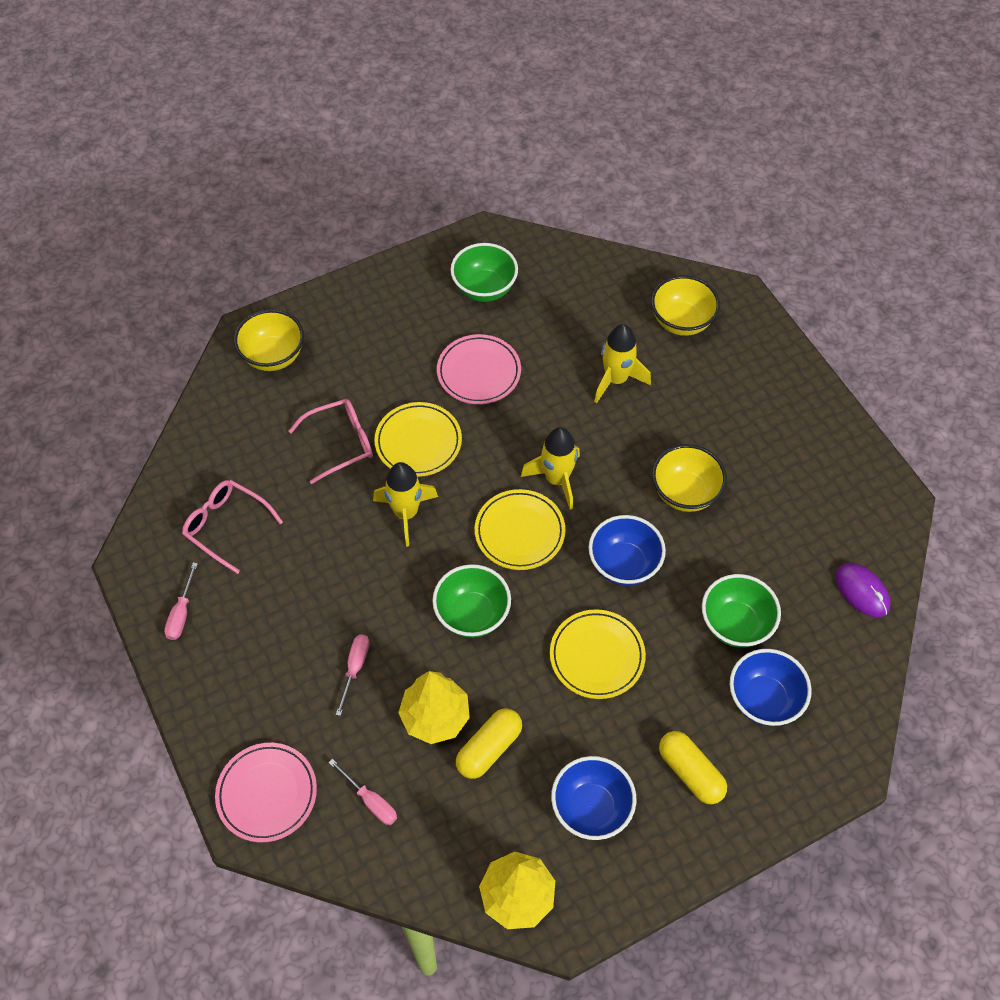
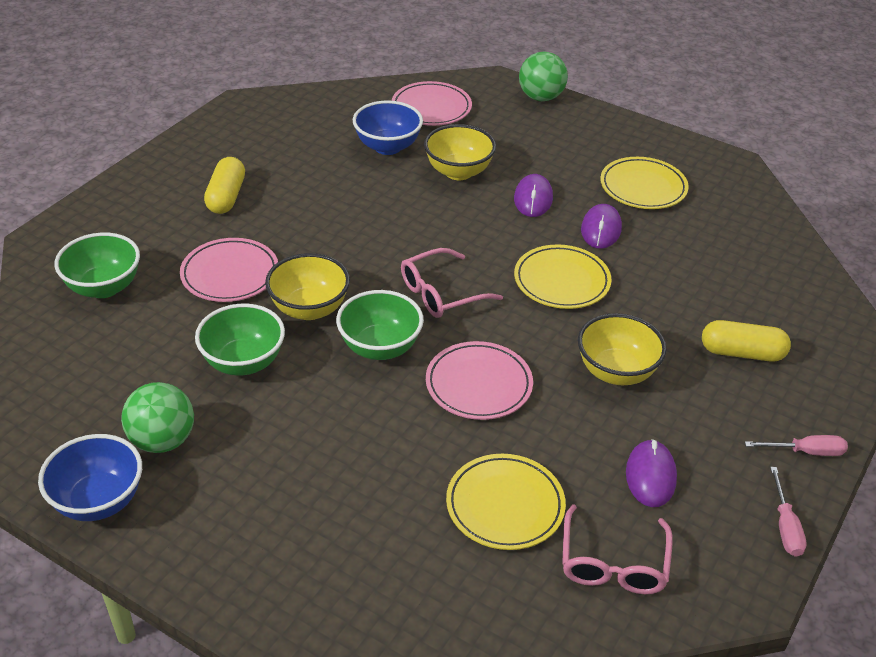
blue bowl: [551,756,636,840] [589,515,666,586] [730,649,812,726] = 3 -> [38,434,142,521] [353,100,423,155] = 2
green ball: none = 0 -> [121,382,194,453] [519,52,568,101] = 2
pink plate: [215,743,317,842] [437,334,521,404] = 2 -> [180,238,278,302] [392,81,472,126] [426,341,533,420] = 3
pink screwdriver: [164,563,198,640] [328,759,397,825] [336,635,370,716] = 3 -> [745,435,848,456] [770,467,807,557] = 2
purple mouse: [836,563,891,618] = 1 -> [514,174,553,217] [581,204,622,249] [626,439,677,507] = 3
yellow rocket: [373,462,438,547] [521,427,580,510] [594,324,651,403] = 3 -> none = 0
yellow tree: [398,671,470,744] [479,852,555,929] = 2 -> none = 0

